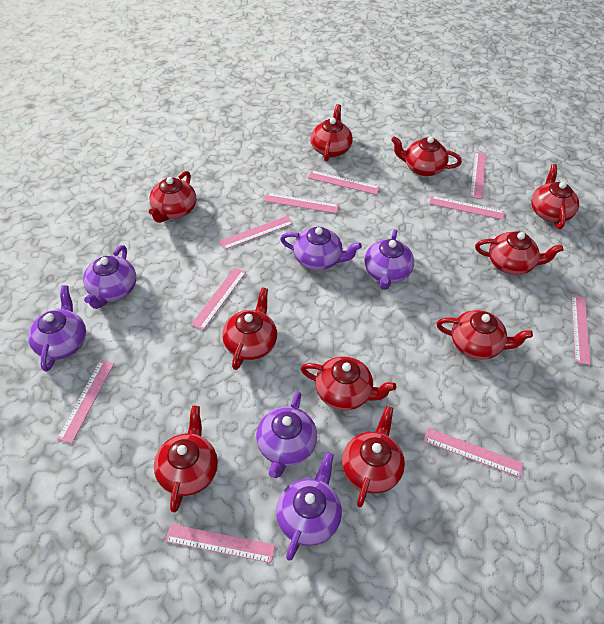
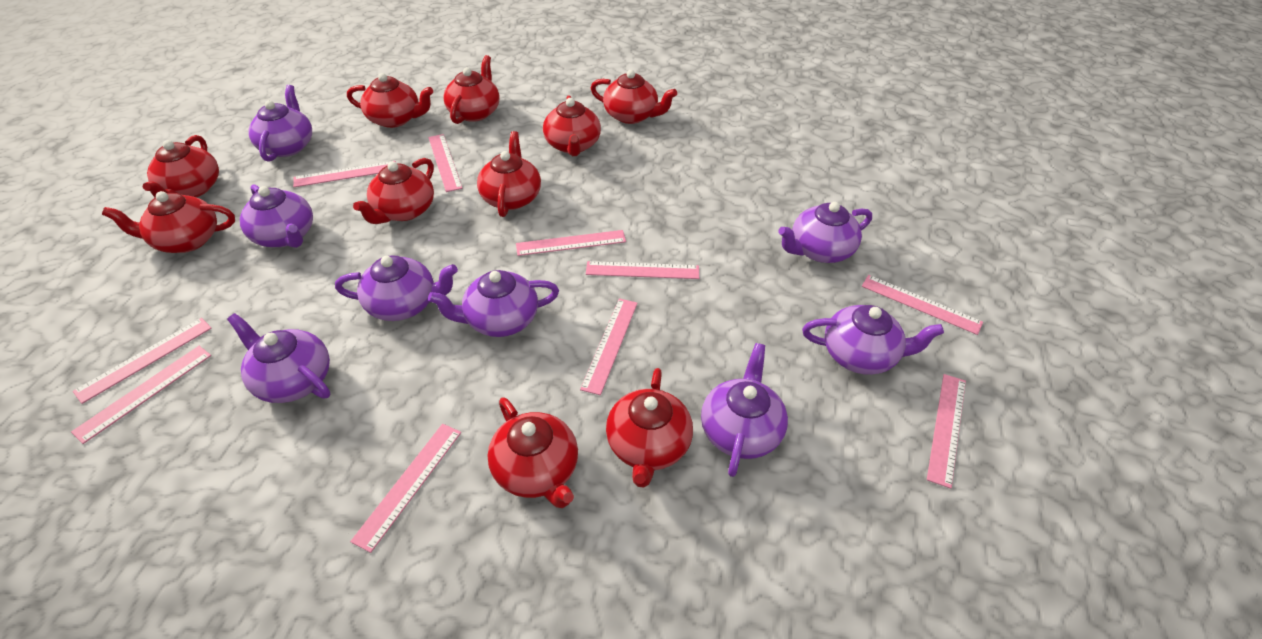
purple teapot: [28,285,86,372] [83,245,136,309] [256,392,317,478] [276,452,342,561] [280,227,362,270] [364,229,414,290] = 6 -> [227,313,330,403] [240,184,313,248] [249,85,312,162] [335,255,458,321] [428,270,559,337] [701,343,788,477] [778,202,872,263] [802,305,944,375] = 8

